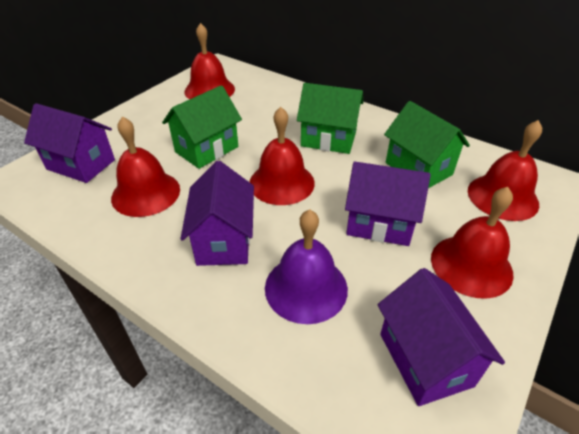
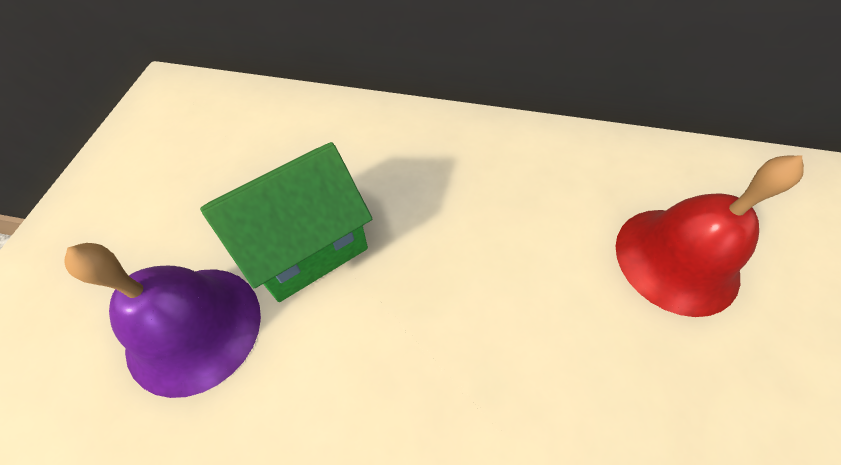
green house: [162,85,242,169] [297,83,363,154] [384,101,470,188] = 3 -> [200,142,372,302] = 1
purple house: [24,103,115,183] [181,161,254,266] [345,161,431,246] [378,268,505,406] = 4 -> none = 0
red bell: [111,117,180,217] [185,23,235,99] [250,107,315,205] [431,187,514,299] [468,120,542,221] = 5 -> [615,155,804,317] = 1

